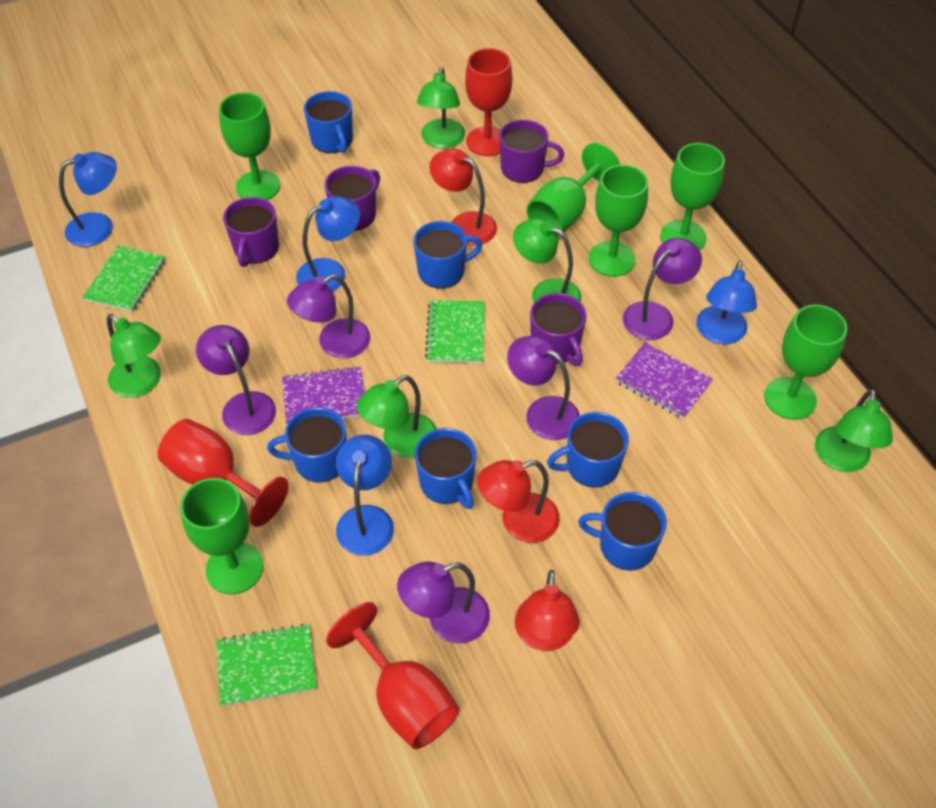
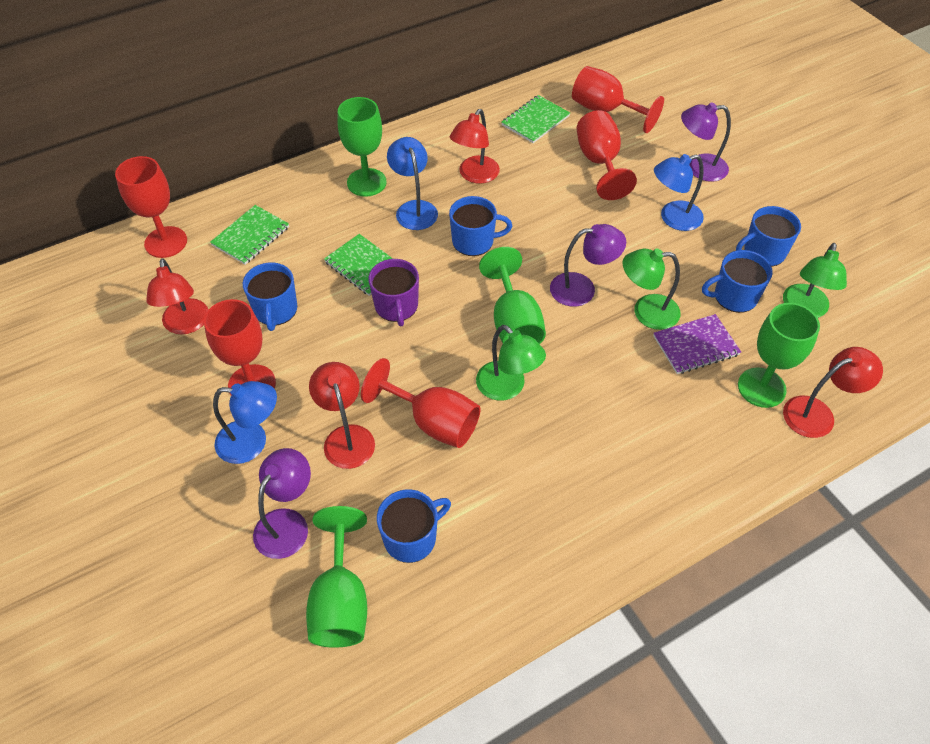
blue lamp: [59,152,117,247] [296,196,360,291] [336,435,394,556] [697,261,757,344] = 4 -> [213,381,277,464] [387,137,438,230] [654,154,704,231] = 3
blue mug: [267,407,347,483] [304,91,353,153] [414,221,483,289] [415,428,476,509] [547,412,629,488] [578,492,667,571] = 6 -> [243,262,297,331] [377,489,451,563] [449,196,512,256] [702,250,773,313] [736,206,801,267] = 5
green goblet: [180,478,263,594] [219,92,280,200] [526,143,620,235] [589,165,648,277] [660,143,725,250] [764,305,847,420] = 6 -> [306,506,367,648] [337,97,387,197] [479,247,546,344] [738,303,820,408] = 4
green lamp: [107,314,161,398] [356,375,437,458] [417,67,465,148] [513,218,582,303] [815,389,893,472] = 5 -> [476,325,546,401] [623,249,680,330] [783,243,847,318] = 3
purple lamp: [196,325,276,435] [287,274,370,358] [397,561,490,643] [507,336,580,440] [623,238,702,340] = 5 -> [253,448,311,559] [550,224,626,307] [681,102,731,182] = 3
purple mug: [223,197,279,267] [324,166,380,231] [499,120,564,183] [530,293,587,366] = 4 -> [369,259,419,326] = 1
purple notebook: [282,366,365,424] [615,343,713,419] = 2 -> [653,314,741,374] = 1
red goblet: [158,419,289,527] [326,602,459,749] [465,48,512,156] = 3 -> [115,156,187,258] [204,299,276,395] [361,358,480,448] [572,66,664,133] [577,110,637,200] = 5
red lamp: [429,148,497,246] [477,460,560,543] [515,570,580,651] = 3 -> [146,258,208,335] [309,362,375,469] [450,109,500,184] [783,347,883,438] = 4

